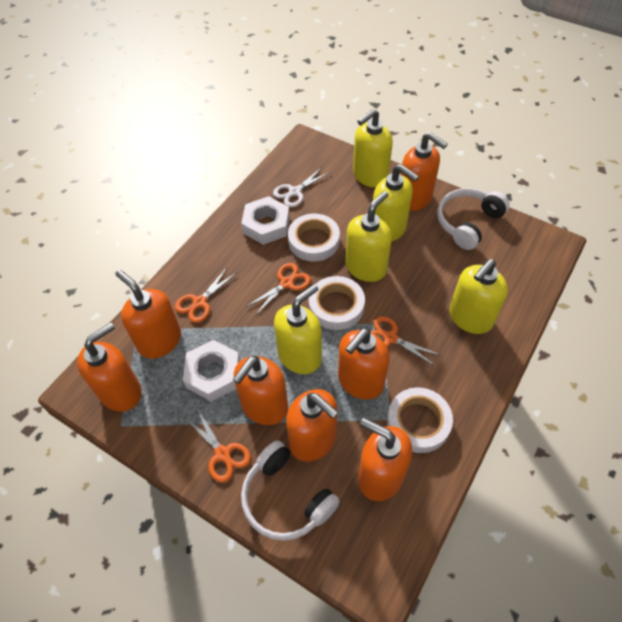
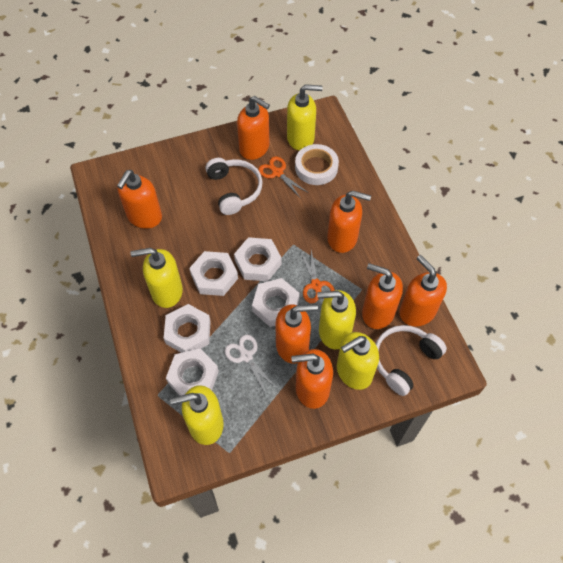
orange scissors: [175,268,236,323] [184,410,251,483] [246,263,311,314] [371,316,440,366] = 4 -> [258,156,307,196] [300,251,335,303] = 2
white nut: [183,340,240,402] [241,196,290,245] = 2 -> [164,304,211,353] [166,349,219,396] [189,251,238,296] [234,237,282,281] [252,278,300,327] = 5
white tape: [288,213,340,262] [309,276,365,330] [387,387,453,453] = 3 -> [295,144,339,185] = 1

